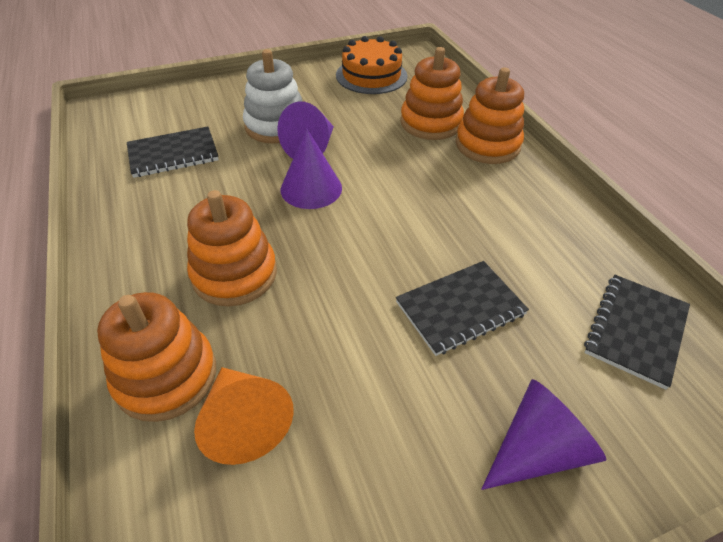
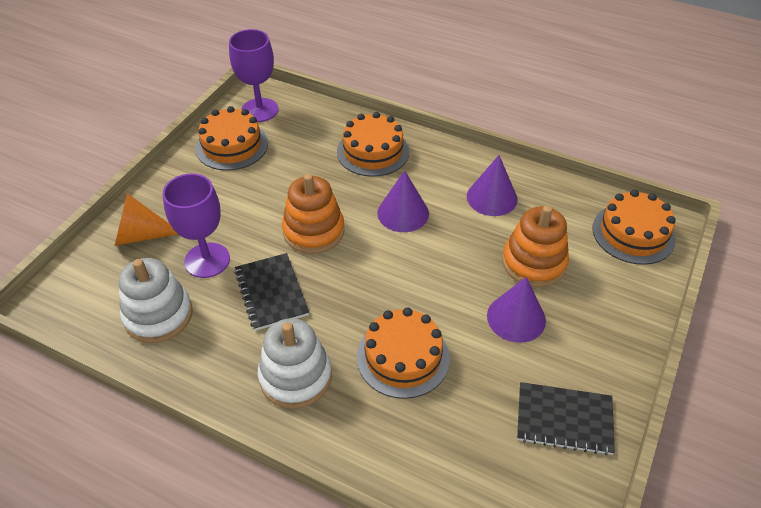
black notebook: [127,127,219,178] [396,261,529,356] [584,275,690,390] = 3 -> [234,253,309,331] [517,382,615,456] = 2
orange cake: [336,36,408,94] = 1 -> [195,106,268,171] [337,112,409,177] [357,307,450,399] [592,190,676,265] = 4
orange stacking toy: [97,292,216,422] [187,190,277,307] [400,47,464,140] [456,67,524,164] = 4 -> [282,174,345,254] [502,206,569,287] = 2
purple goblet: none = 0 -> [163,173,230,278] [229,29,279,122] = 2
white stacking toy: [243,49,302,144] = 1 -> [119,258,193,343] [258,318,332,409] = 2

